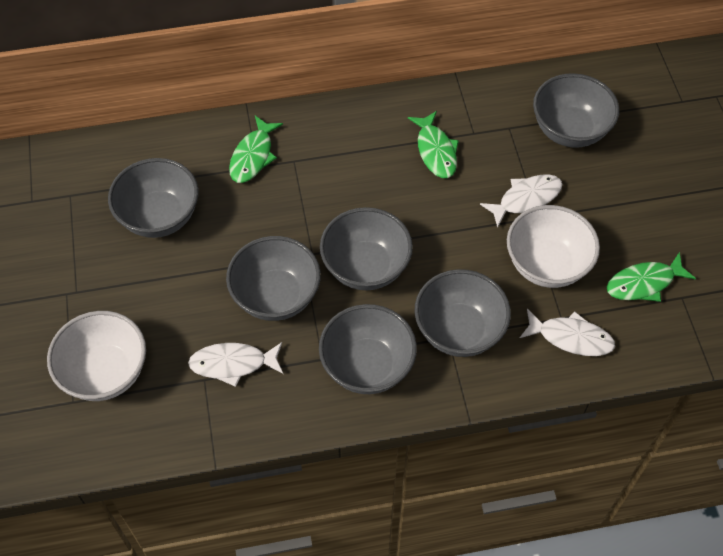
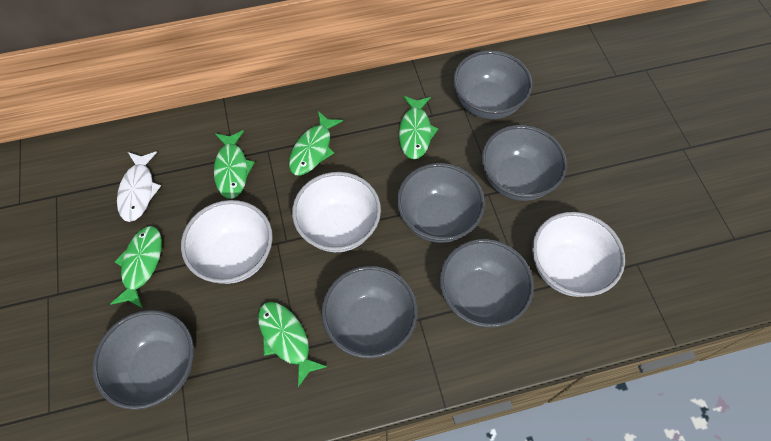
green fish: [229,116,283,183] [408,111,459,178] [607,252,696,302] = 3 -> [110,226,162,308] [214,130,255,199] [258,302,327,387] [289,111,343,176] [399,96,439,159] = 5
white bowl: [47,311,146,401] [507,205,600,288] = 2 -> [181,200,273,284] [292,172,381,252] [532,212,625,297] = 3
white fish: [188,342,283,387] [480,174,562,228] [520,309,615,356] = 3 -> [117,151,161,222] = 1

